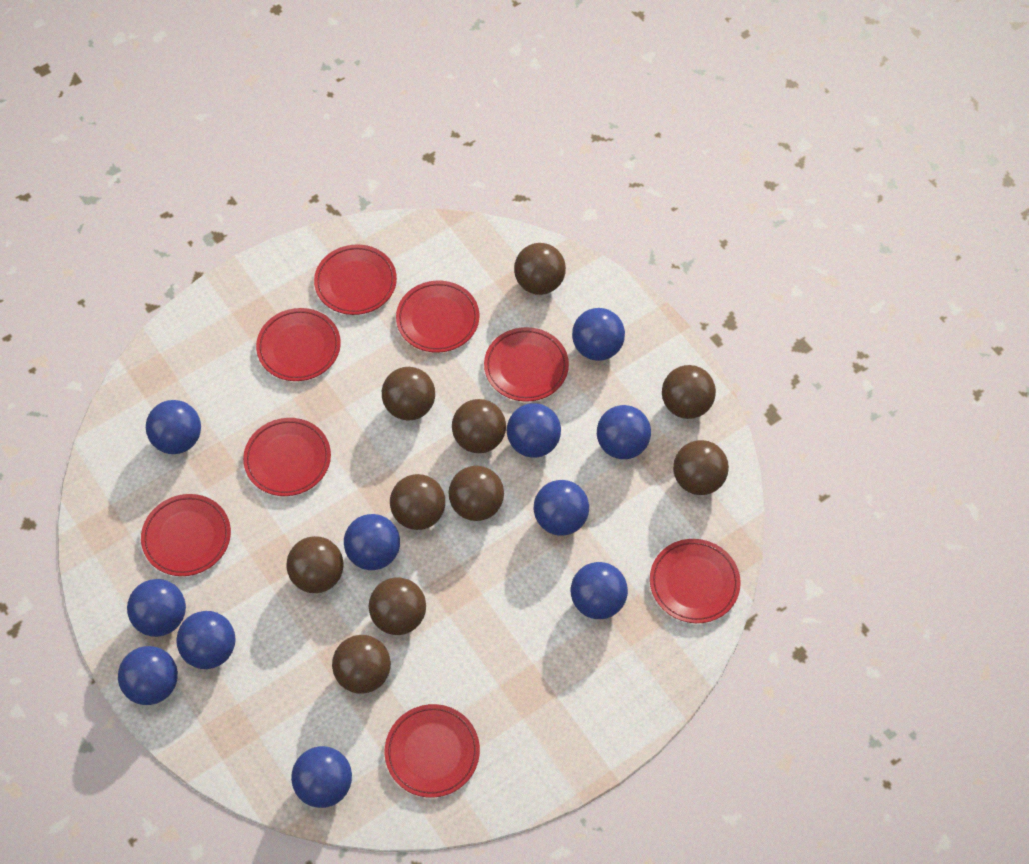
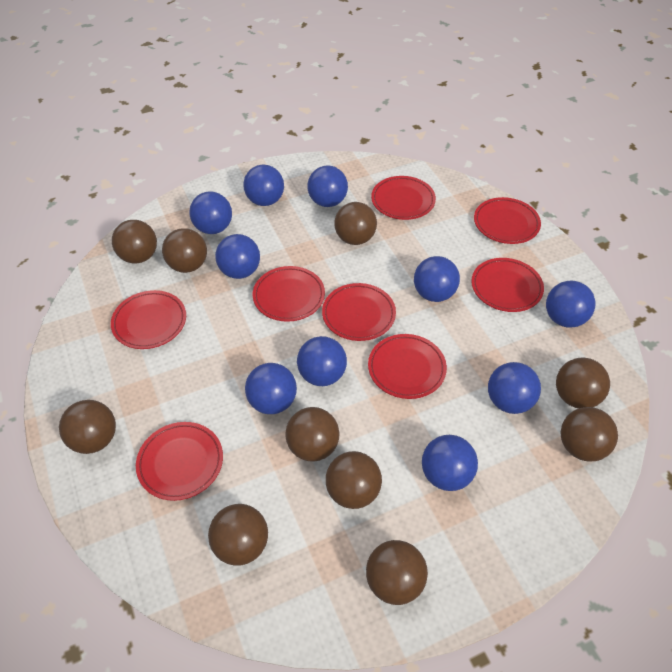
blue ball: [118,646,178,705] [127,579,186,637] [146,400,201,454] [176,611,235,669] [291,746,352,808] [344,514,400,570] [507,403,561,458] [534,480,589,536] [571,562,628,619] [572,308,625,361] [597,405,651,459] = 11 -> [189,191,232,234] [215,234,260,279] [243,165,284,206] [245,363,297,414] [297,336,347,386] [307,166,348,207] [414,256,460,302] [422,435,478,491] [488,362,541,414] [546,281,595,328] = 10

